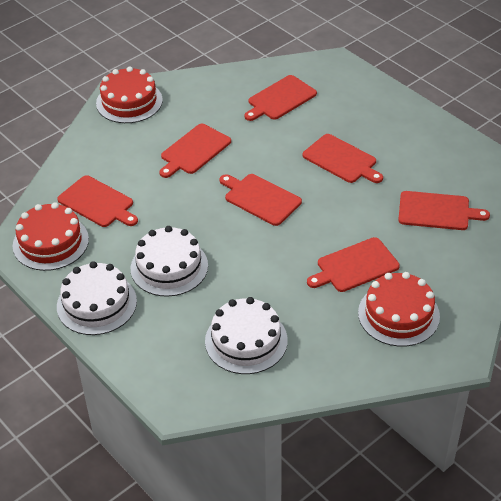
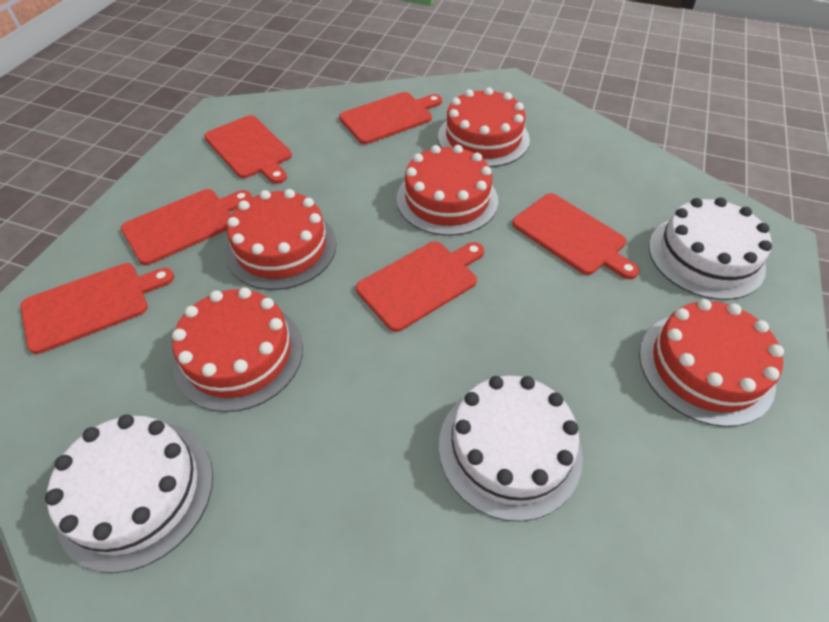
red cake: [13,202,89,271] [96,66,163,123] [358,272,440,347] = 3 -> [172,287,303,412] [226,189,337,290] [396,145,498,236] [438,87,530,167] [639,299,784,427] = 5
red cutting board: [57,175,138,227] [159,124,231,178] [219,174,302,226] [244,75,317,121] [302,134,383,183] [307,237,400,292] [398,191,490,230] = 7 -> [21,263,174,354] [121,189,252,265] [204,115,292,184] [339,92,442,144] [356,241,484,332] [512,193,639,279] = 6

